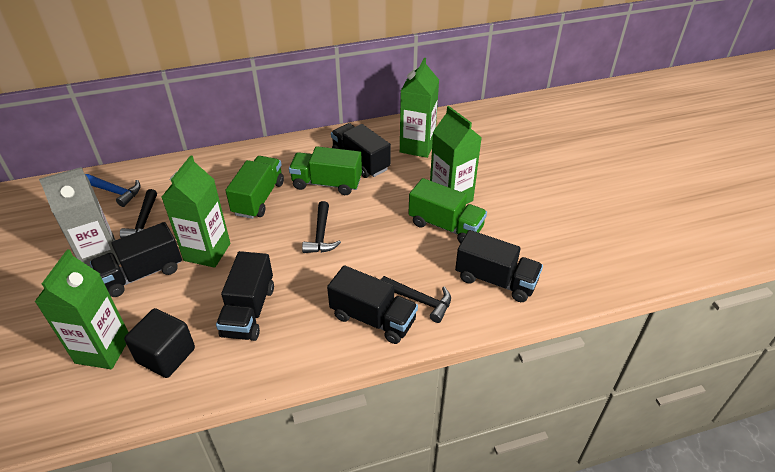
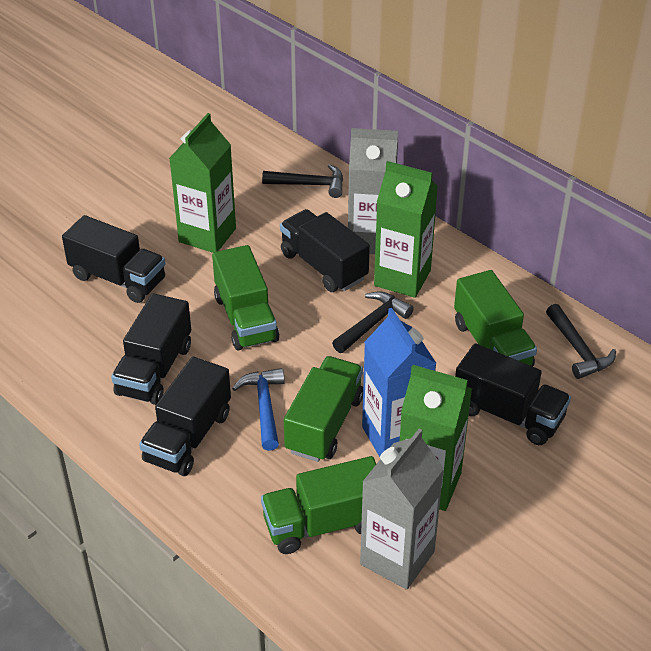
black cube: [124,308,195,378] = 1 -> none = 0
blue carton: none = 0 -> [362,308,436,457] = 1
green carton: [35,249,129,369] [162,155,230,268] [400,58,439,158] [430,106,482,204] = 4 -> [169,113,236,253] [374,161,438,298] [400,365,472,511] = 3
green truck: [225,156,284,219] [289,146,362,195] [408,178,487,243] = 3 -> [212,245,279,351] [261,456,376,554] [284,356,363,462] [454,270,537,367] = 4
grey carton: [39,167,120,268] = 1 -> [348,128,398,254] [360,429,444,590] = 2

